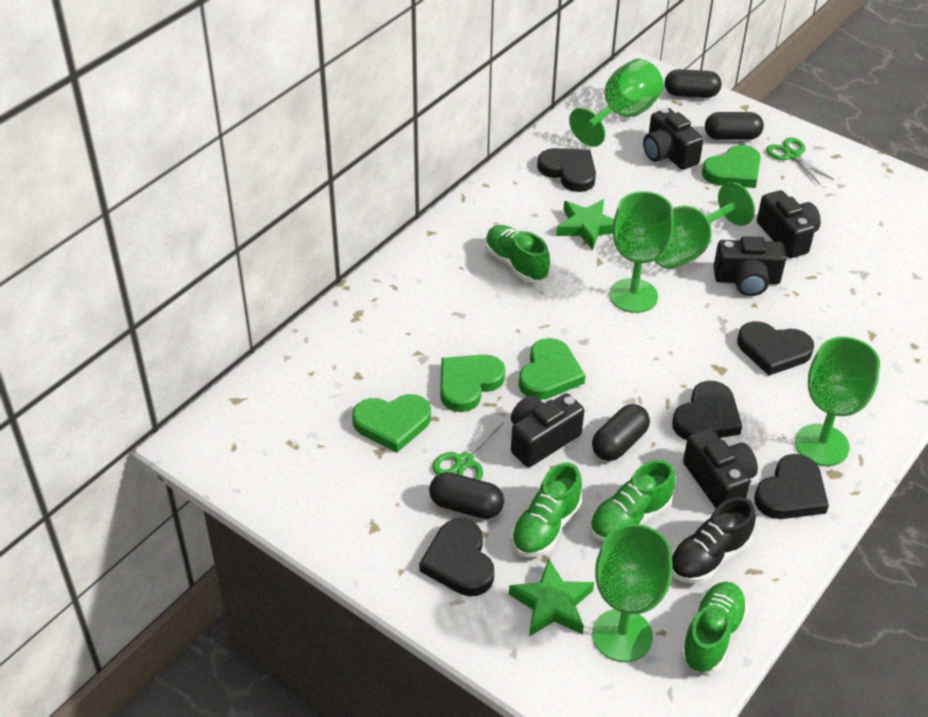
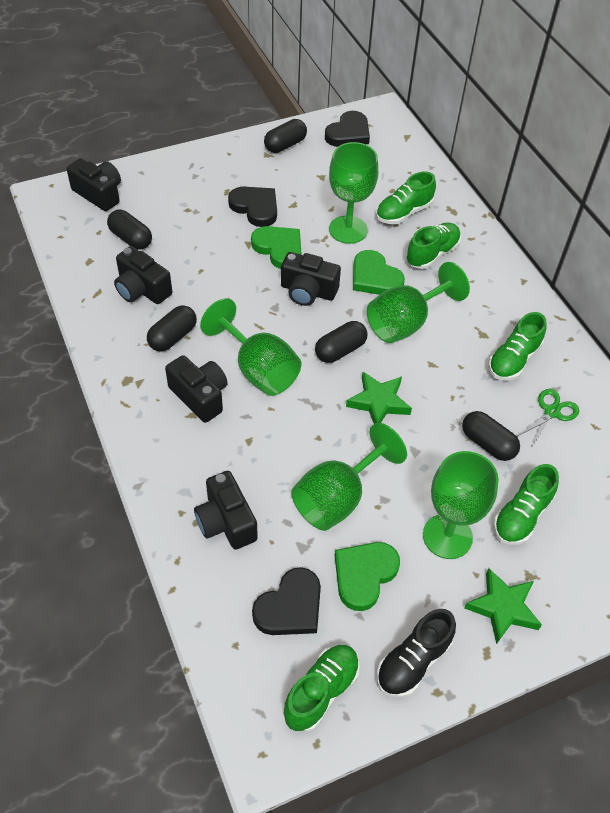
black capsule: [429,472,504,519] [592,404,650,461] [665,69,721,98] [705,112,764,140] = 4 -> [107,210,152,250] [147,305,197,352] [264,119,307,153] [315,321,368,363] [462,411,520,461] = 5
black heart: [419,519,494,596] [537,148,596,192] [672,381,742,440] [737,321,814,376] [754,454,829,519] = 5 -> [228,187,277,227] [252,567,321,635] [325,111,370,147] = 3
green heart: [352,394,431,453] [440,354,505,412] [519,338,585,400] [702,145,761,188] = 4 -> [251,226,301,269] [335,542,400,611] [353,250,405,295] = 3
green scissors: [432,416,504,480] [766,138,834,184] = 2 -> [517,389,579,448] = 1
green shoe: [485,225,550,283] [511,462,582,557] [590,460,676,541] [681,582,748,673] = 4 -> [284,645,360,732] [376,172,436,224] [406,222,461,269] [488,312,546,381] [493,464,559,545] = 5

